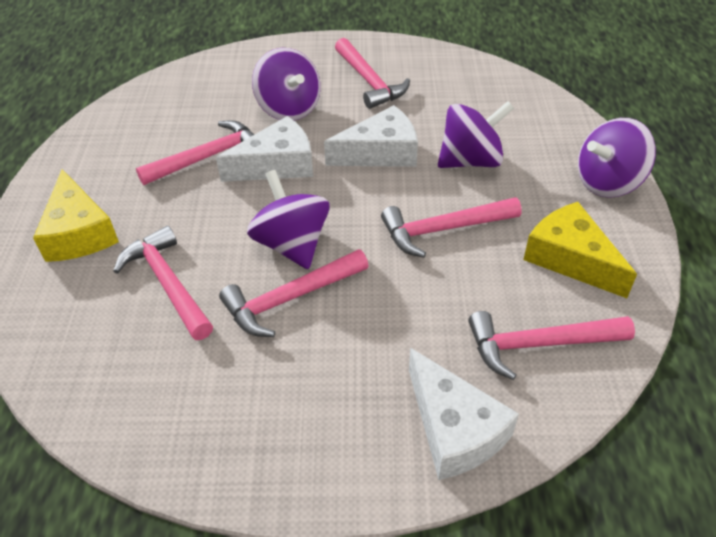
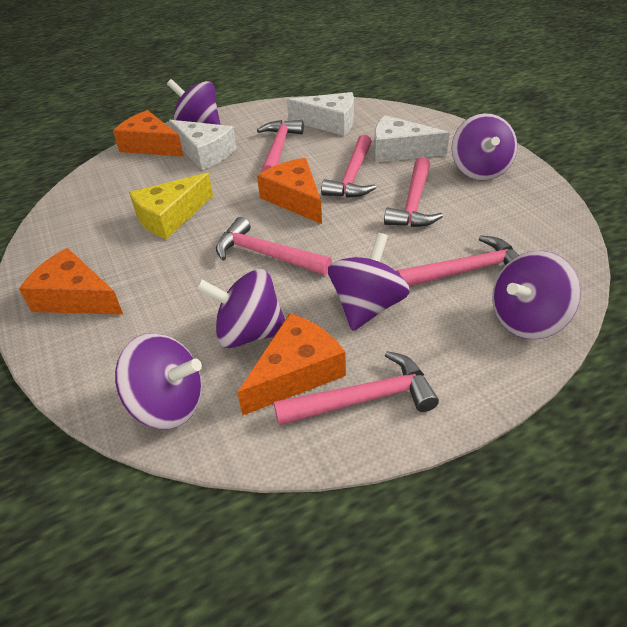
orange cheese: none = 0 -> [19,248,123,315] [113,110,184,157] [237,313,346,416] [257,158,322,224] = 4
purple spinning top: [247,170,330,269] [252,48,321,120] [438,101,514,168] [578,118,656,198] = 4 -> [115,333,202,429] [167,79,220,125] [196,269,285,348] [328,233,410,331] [452,113,517,181] [492,251,581,339] = 6
yellow cheese: [33,169,119,262] [523,202,637,298] = 2 -> [129,173,213,239] = 1

